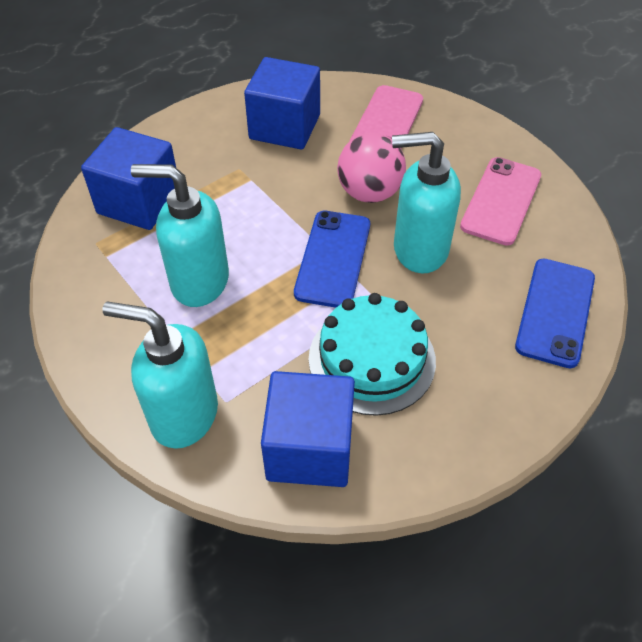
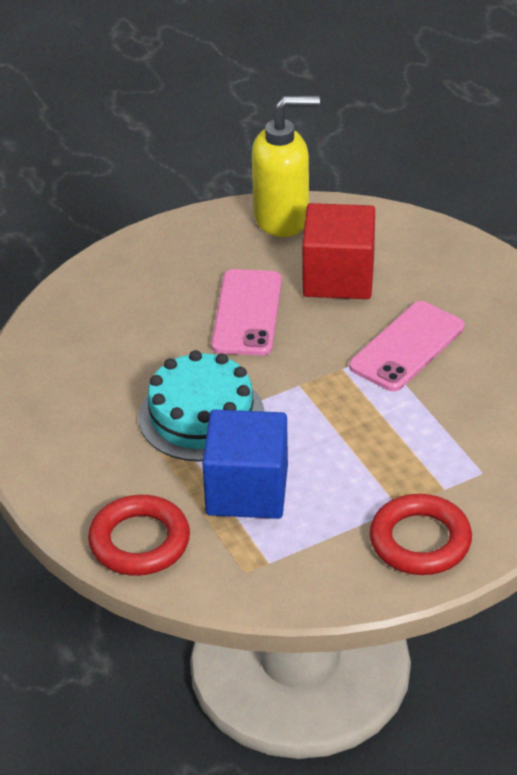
blue cube: [81,127,176,230] [244,57,320,150] [261,371,355,487] = 3 -> [202,409,288,519] = 1
blue phone: [294,211,370,308] [515,259,595,368] = 2 -> none = 0
pink ball: [337,133,406,203] = 1 -> none = 0
red cube: none = 0 -> [302,203,375,299] = 1
red ring: none = 0 -> [88,495,190,576] [369,494,472,575] = 2
turquoise soap dispenser: [103,301,218,449] [131,164,229,307] [392,132,461,273] = 3 -> none = 0
yellow soap dispenser: none = 0 -> [252,96,320,237] = 1

